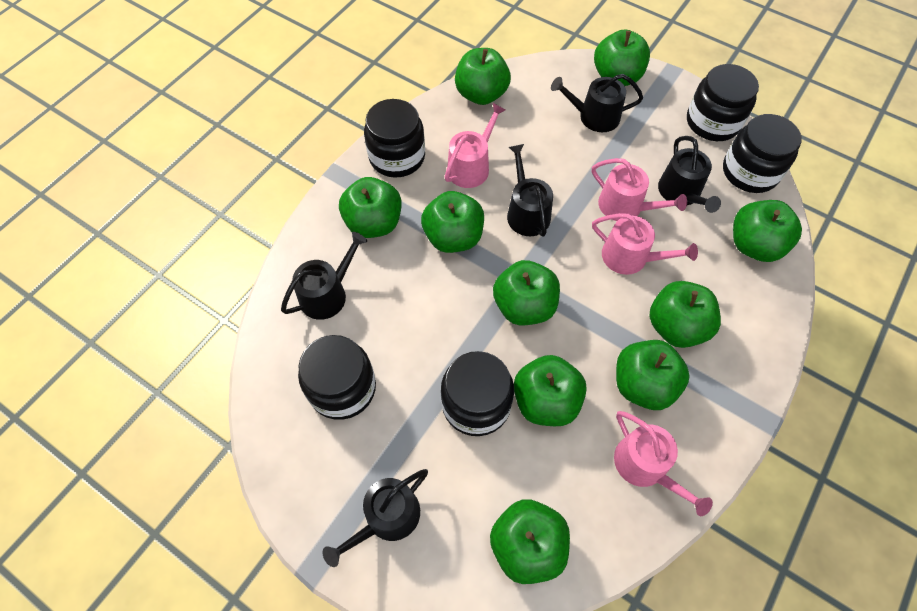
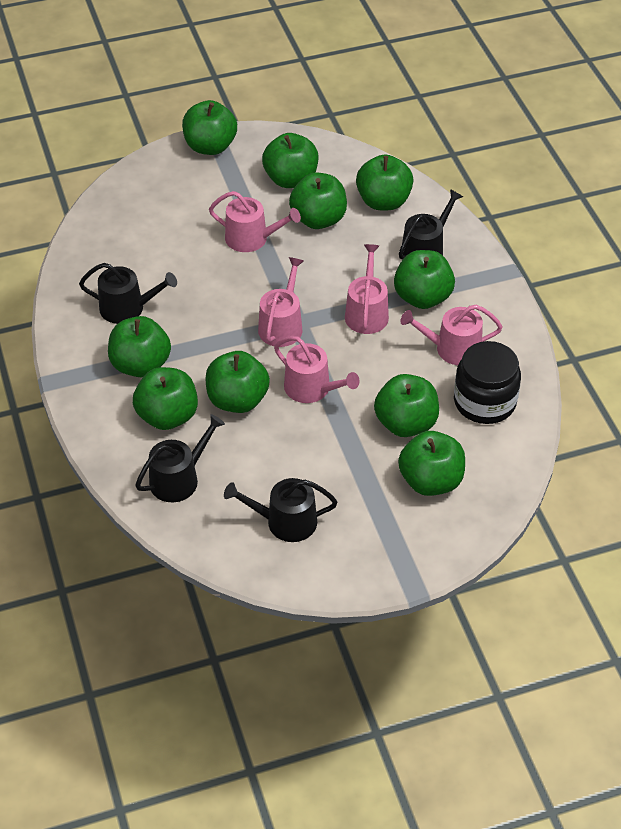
black jar: [298,335,376,420] [364,99,425,178] [441,351,514,436] [687,64,759,141] [723,114,802,193] = 5 -> [454,341,521,424] = 1
black watering can: [281,232,367,320] [322,469,428,567] [507,144,553,237] [551,74,643,132] [658,136,721,213] = 5 -> [79,263,177,324] [135,414,225,502] [224,478,337,542] [399,189,463,260] = 4
pink watering can: [445,103,506,188] [592,158,687,221] [592,213,698,275] [614,411,713,516] = 4 -> [209,191,301,252] [258,257,304,347] [274,336,360,403] [345,244,389,334] [401,305,503,365] = 5

